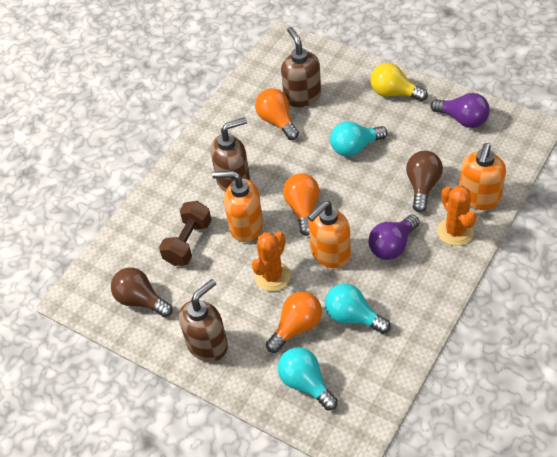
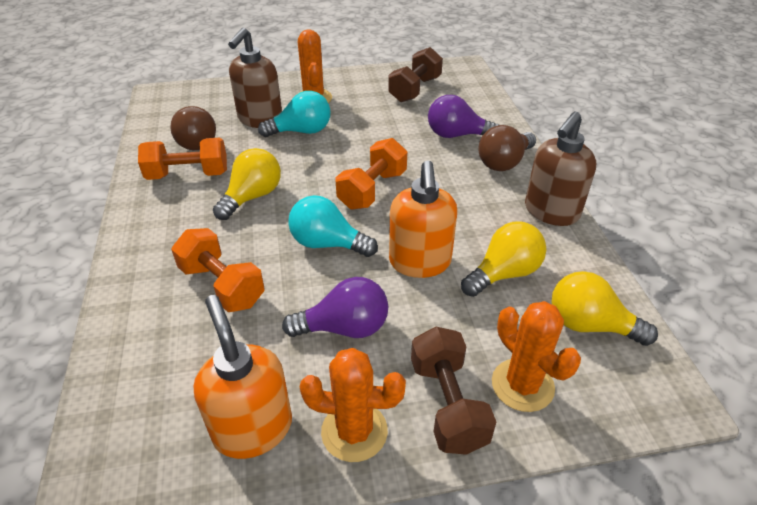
brown dumbbell: [159,201,212,266] = 1 -> [388,47,443,102] [411,327,496,455] = 2
brown soap dispenser: [179,279,228,362] [211,117,250,192] [281,27,321,107] = 3 -> [228,27,282,128] [525,112,596,226] = 2
orange cactus: [252,231,291,292] [437,186,477,246] = 2 -> [298,29,332,103] [300,348,406,462] [492,301,581,412] = 3
orange dumbbell: none = 0 -> [138,137,227,180] [171,228,265,312] [336,138,407,210] = 3
orange light bulb: [255,88,299,140] [266,292,322,353] [283,173,320,236] = 3 -> none = 0
orange soap dispenser: [212,171,263,242] [308,201,351,268] [459,143,506,210] = 3 -> [194,295,292,459] [389,161,457,278] = 2
turquoise light bulb: [278,347,338,411] [325,283,391,334] [330,121,388,157] = 3 -> [258,91,330,137] [288,195,378,257] = 2
yellow light bulb: [370,63,428,101] = 1 -> [213,148,281,220] [461,222,547,297] [551,271,658,346] = 3

